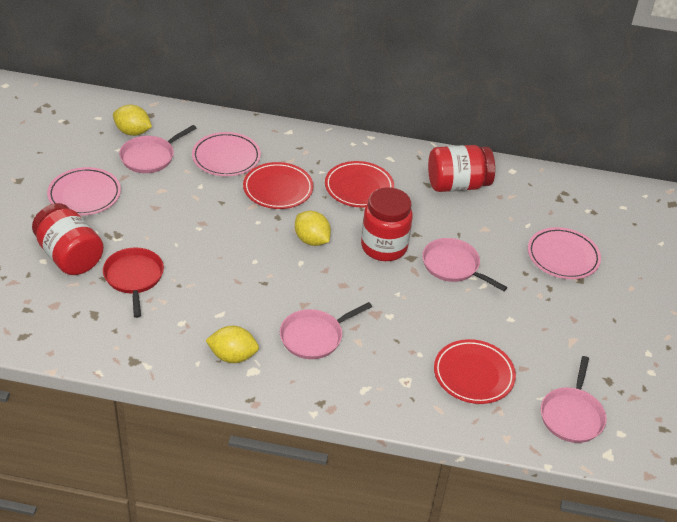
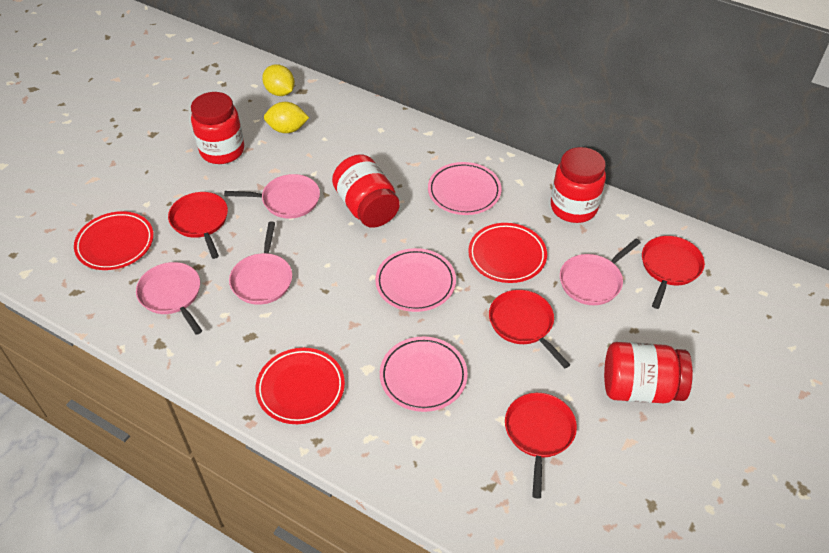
red jar: [32,203,104,275] [361,187,413,261] [428,145,495,192] = 3 -> [191,92,244,164] [332,154,400,228] [551,147,606,223] [604,342,693,403] = 4
red pan: [103,248,164,318] = 1 -> [168,192,228,259] [489,290,570,368] [505,393,577,499] [642,236,705,309] = 4
yellow lemon: [113,105,152,136] [205,326,259,363] [295,211,331,246] = 3 -> [262,64,295,96] [264,102,309,133] = 2

